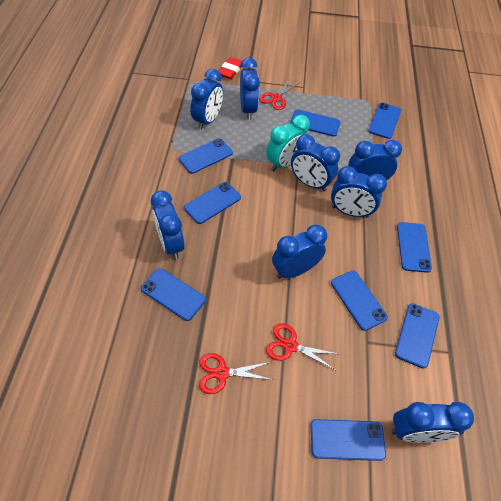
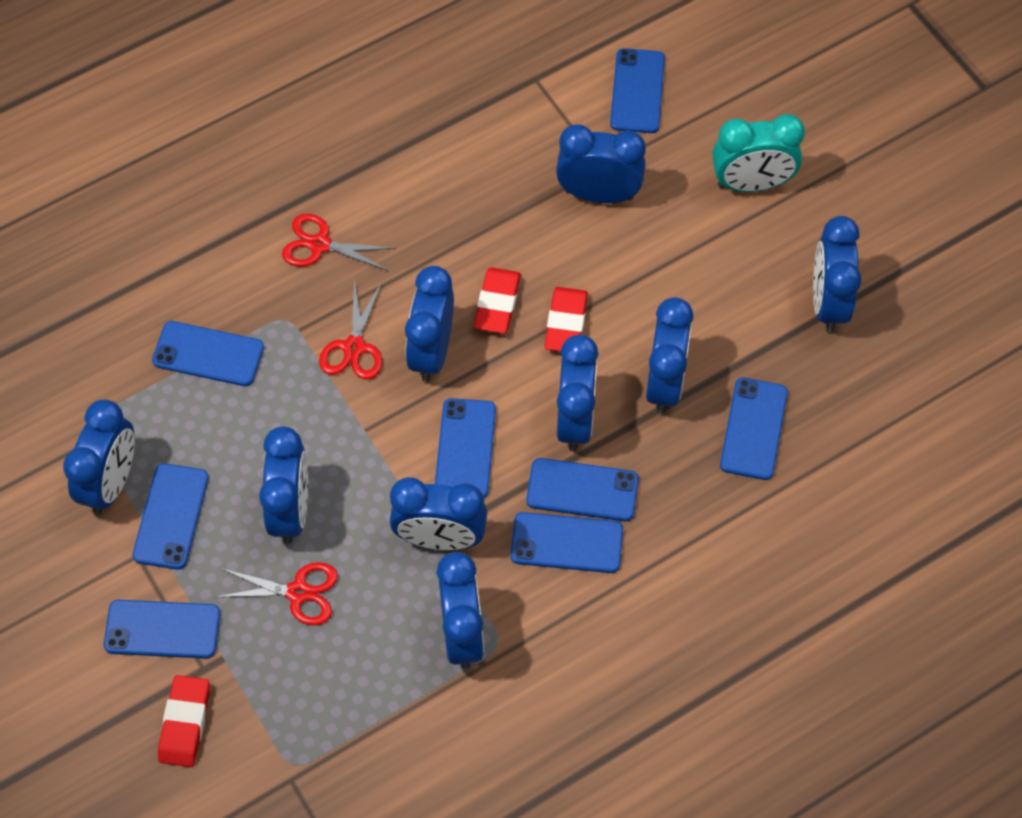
blue clock: [151,190,185,259] [191,69,223,130] [240,58,260,120] [272,224,327,279] [291,134,340,192] [331,166,387,218] [348,140,402,181] [392,402,474,443] = 8 -> [63,400,135,514] [259,427,308,544] [390,477,487,550] [405,266,454,382] [437,552,484,669] [556,125,646,203] [557,334,599,451] [646,297,693,414] [813,216,862,333] = 9
blue phone: [141,268,206,321] [178,138,233,174] [184,182,241,224] [290,109,340,137] [311,419,386,461] [331,271,388,331] [368,103,401,139] [395,303,440,369] [397,222,432,273] = 9 -> [104,600,220,659] [132,463,209,570] [152,321,264,386] [435,398,496,498] [511,512,623,573] [526,458,639,521] [610,48,665,133] [720,377,788,480] = 8
red eraser: [219,57,242,79] = 1 -> [158,675,210,767] [474,267,521,334] [544,287,588,351] = 3

